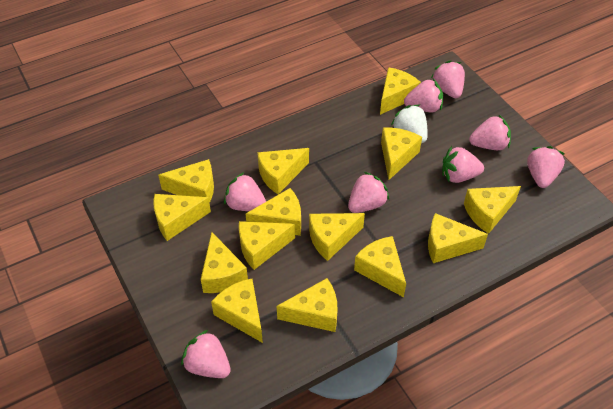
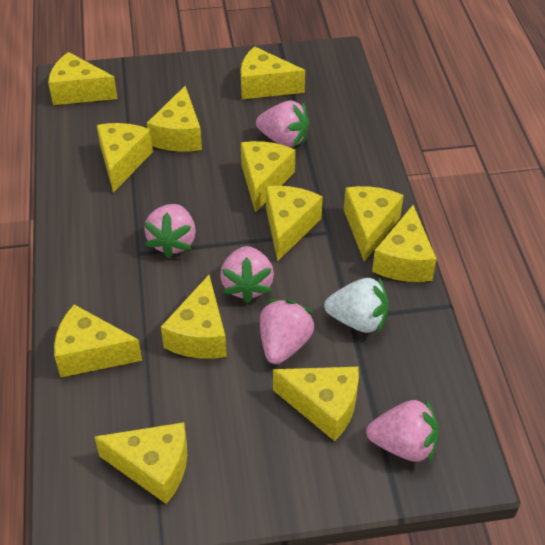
pink strawberry: [181,330,231,378] [224,172,266,211] [348,172,389,213] [404,79,443,112] [431,60,465,98] [442,146,484,183] [469,115,511,150] [527,146,565,188] = 8 -> [144,204,196,258] [220,246,274,303] [256,101,310,148] [260,299,315,364] [366,399,439,462] = 5
yellow cheese: [153,194,211,241] [158,159,214,203] [201,232,248,293] [211,279,263,343] [239,221,295,270] [246,188,301,236] [257,148,309,194] [277,278,337,332] [309,213,365,261] [354,236,406,297] [380,67,421,115] [381,128,422,180] [428,213,488,263] [464,186,521,234] = 14 -> [48,52,118,105] [54,305,142,377] [94,422,187,504] [97,123,153,193] [147,86,202,152] [161,275,227,359] [241,46,305,99] [241,141,295,213] [266,186,323,261] [273,367,359,441] [344,186,404,262] [372,205,437,282] = 12

